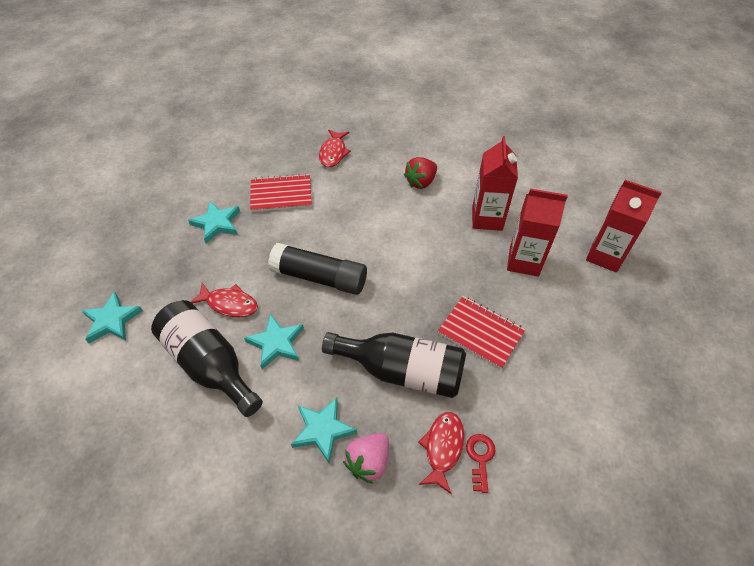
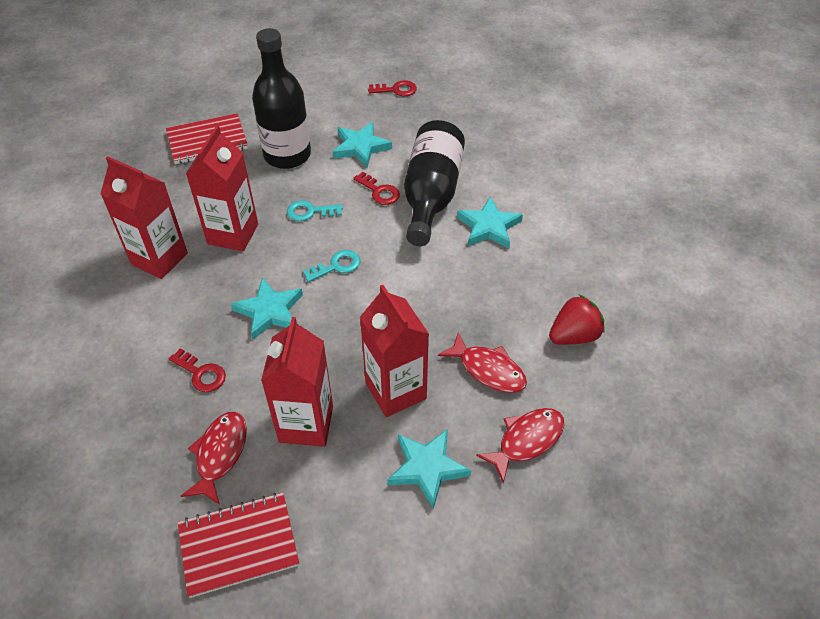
black glue stick: [268,243,367,295] = 1 -> none = 0
pink strawberry: [343,433,389,484] = 1 -> none = 0
red carton: [472,136,518,231] [507,189,568,277] [586,180,662,272] = 3 -> [101,156,188,279] [186,125,258,251] [261,317,333,447] [360,285,429,417] = 4
red key: [466,434,495,493] = 1 -> [169,348,226,392] [353,172,400,205] [368,80,417,96] = 3
turquoise key: none = 0 -> [287,200,343,221] [303,250,360,282] = 2

